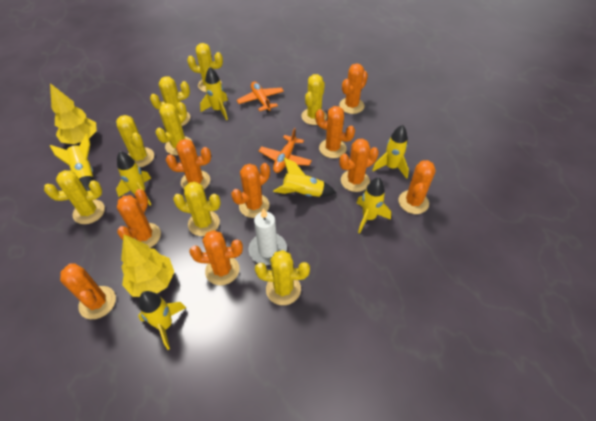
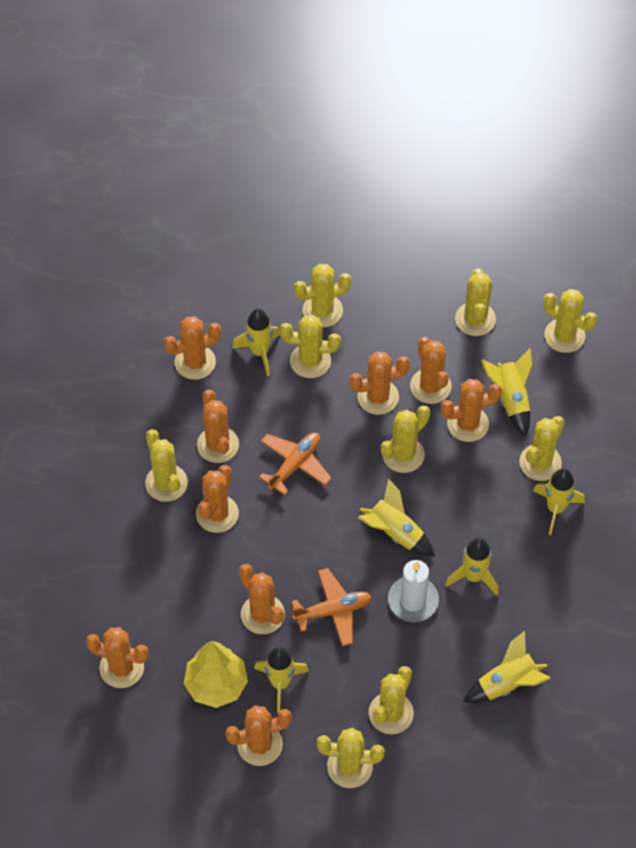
yellow cactus: [44,170,105,224] [116,115,154,167] [150,76,190,126] [156,102,192,155] [173,182,221,236] [187,43,223,92] [255,250,310,305] [301,74,327,125] = 8 -> [145,429,188,502] [280,315,341,378] [294,264,352,327] [317,728,385,788] [368,666,414,734] [381,406,430,473] [455,268,496,336] [519,416,565,481] [543,289,597,353] = 9
yellow tree: [50,83,97,144] [121,234,174,297] = 2 -> [184,641,248,708] = 1

